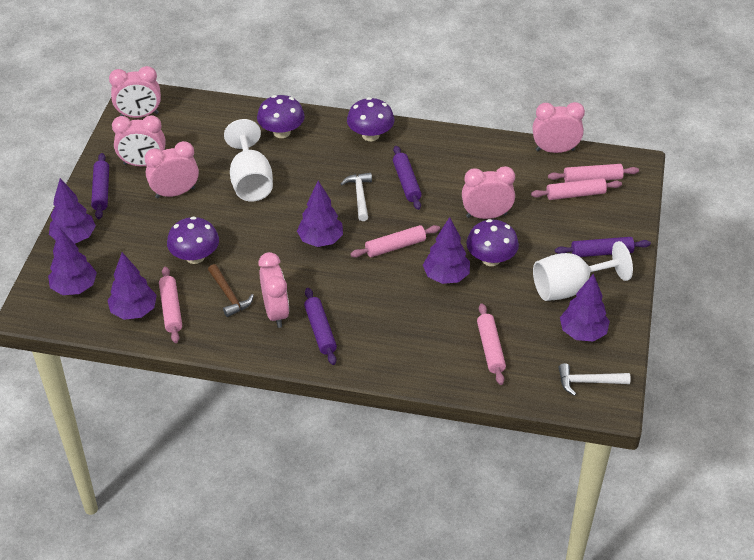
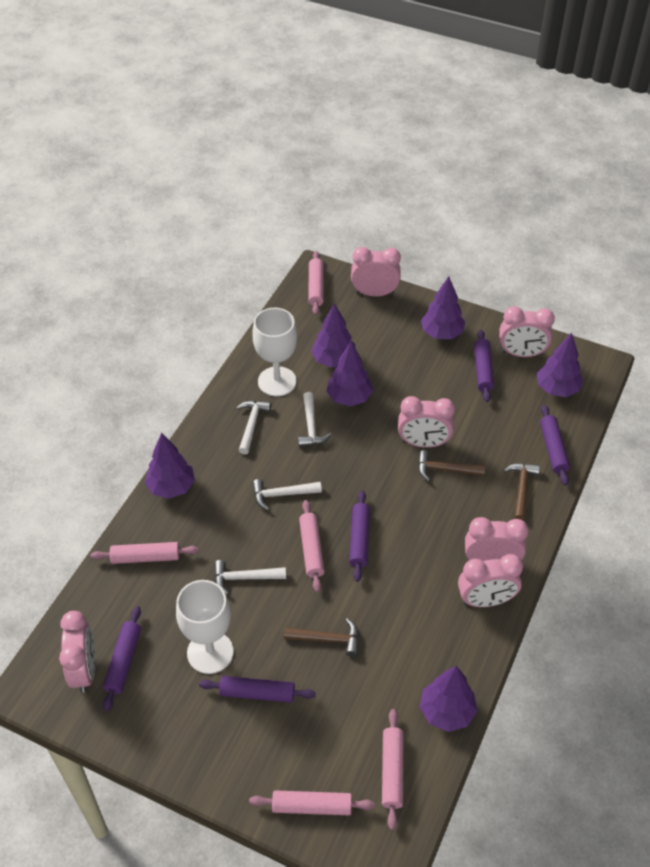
brown hammer: [208,264,254,317] = 1 -> [284,618,359,657] [418,450,485,482] [503,463,540,521] = 3
purple mushroom: [167,217,219,264] [257,95,305,138] [347,97,394,141] [466,219,519,266] = 4 -> none = 0
purple rolling pin: [91,153,109,219] [304,288,337,365] [393,146,422,210] [555,237,651,257] = 4 -> [103,606,141,711] [199,676,316,703] [349,491,370,582] [474,330,494,402] [540,405,570,486] = 5
white hammer: [341,173,372,221] [559,363,631,396] = 2 -> [214,560,286,595] [236,401,271,455] [252,479,322,511] [298,392,332,447] = 4

